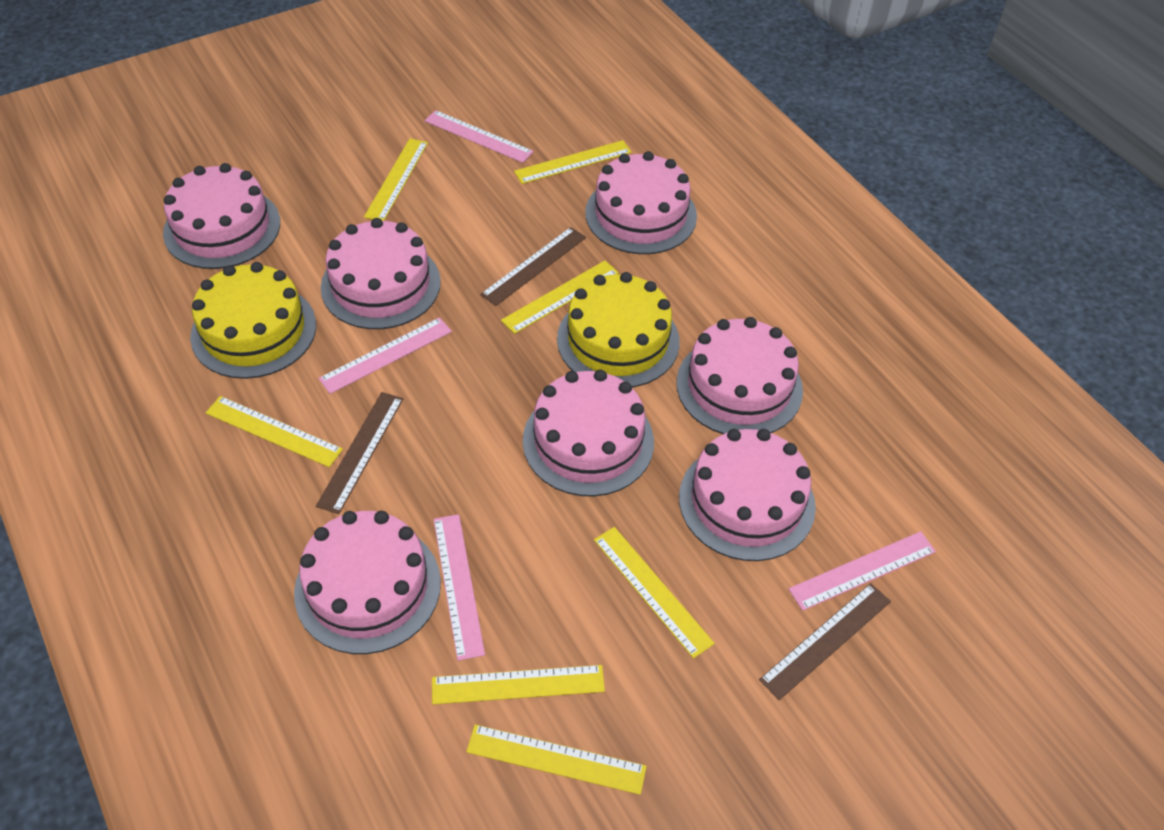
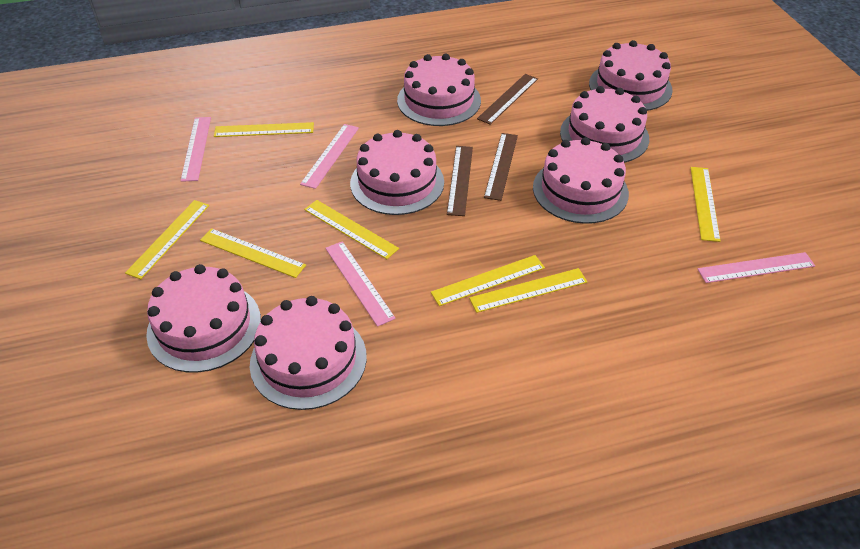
yellow cake: [190,262,316,379] [557,272,679,387] = 2 -> none = 0

